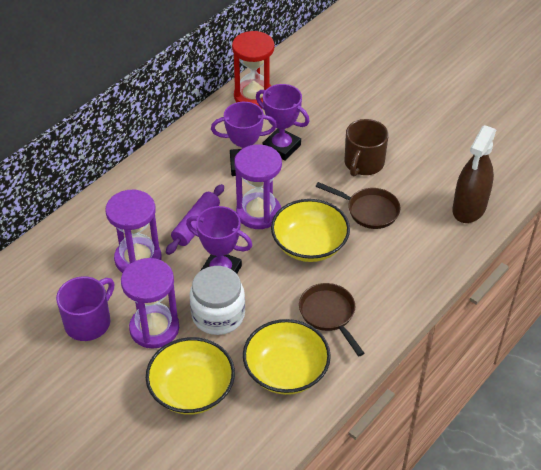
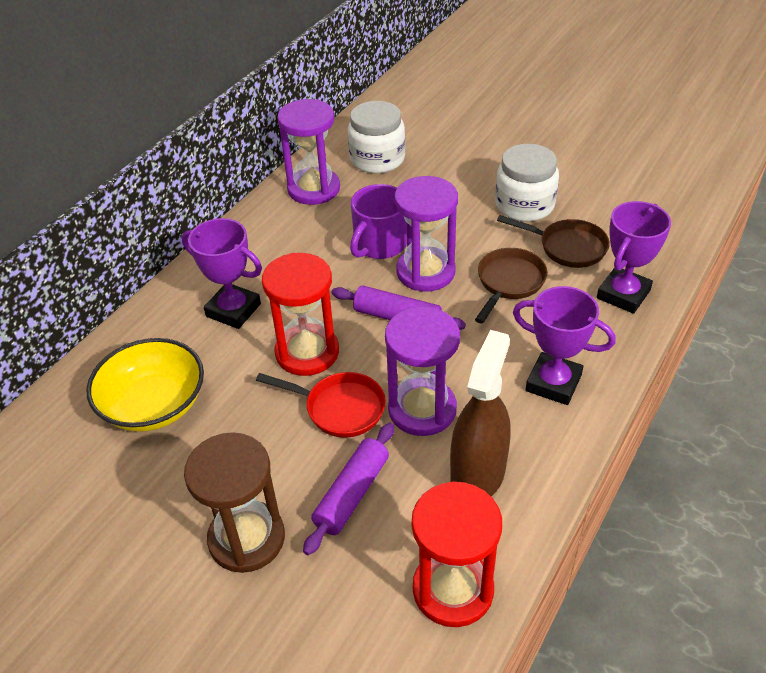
brown hourglass: none = 0 -> [184,432,285,573] = 1
brown mug: [344,119,389,176] = 1 -> none = 0
purple rolling pin: [166,184,224,255] = 1 -> [303,423,394,555] [331,285,466,330] = 2
red hourglass: [232,31,274,109] = 1 -> [262,253,339,376] [412,481,502,627] = 2
red pan: none = 0 -> [256,372,386,438] = 1
white jar: [189,266,245,335] = 1 -> [348,101,405,173] [495,144,559,222] = 2
yellow bowl: [146,337,235,415] [243,319,331,395] [271,199,350,262] = 3 -> [86,338,204,432] = 1

